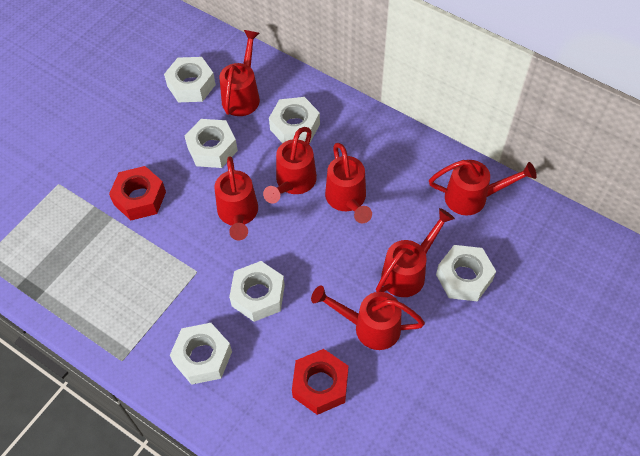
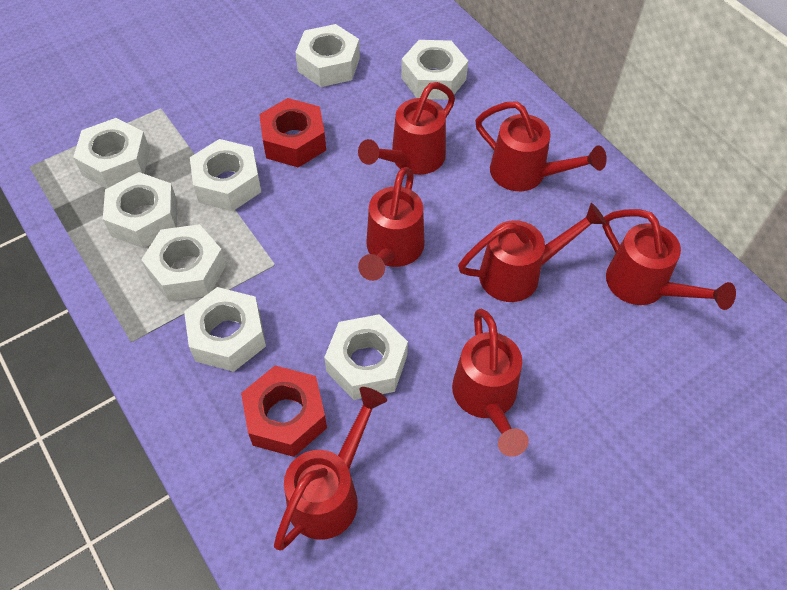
white nut: [164,57,216,102] [170,323,232,385] [185,119,238,168] [229,261,285,322] [269,97,320,143] [436,245,496,302] = 6 -> [73,118,150,189] [103,172,177,248] [141,224,226,302] [184,287,266,372] [190,139,261,211] [295,24,360,87] [324,314,408,400] [401,40,468,100] = 8

